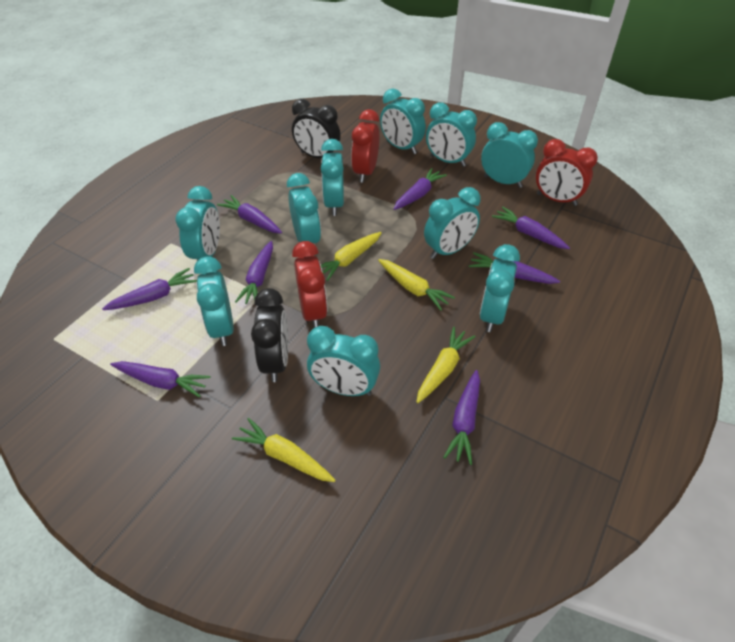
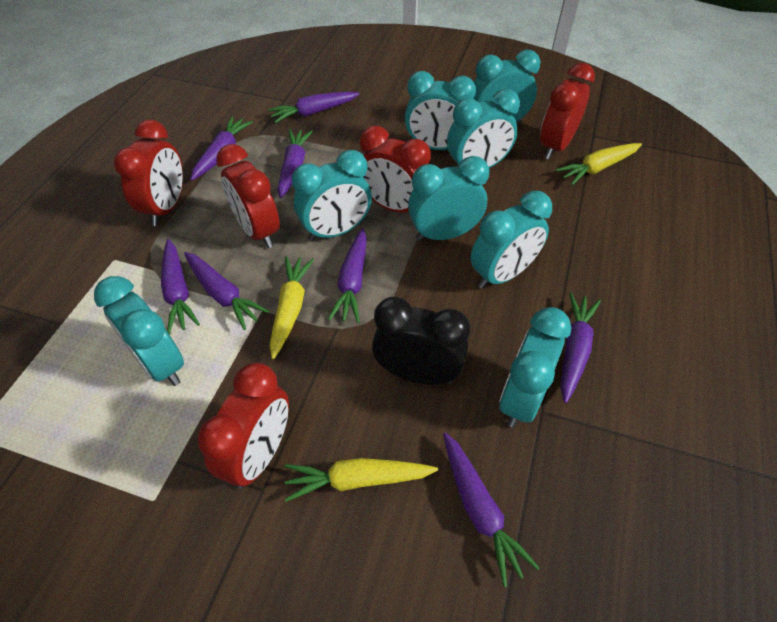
black clock: [251,288,288,382] [292,99,341,158] = 2 -> [372,297,470,385] = 1
red clock: [292,241,328,328] [351,109,379,183] [536,139,598,206] = 3 -> [114,120,183,226] [197,363,289,489] [216,144,280,248] [360,126,431,212] [540,63,595,159] = 5
turquoise clock: [175,186,220,261] [194,256,234,346] [287,173,321,244] [307,326,380,396] [321,139,344,216] [380,88,426,154] [424,187,481,259] [426,102,477,167] [480,244,520,332] [481,122,538,188] = 10 -> [94,276,184,386] [292,150,372,241] [405,71,476,150] [408,156,489,241] [447,89,520,168] [470,191,552,289] [473,50,540,123] [499,307,572,428] = 8
yellow carrot: [232,418,335,482] [321,232,382,281] [378,259,455,310] [416,327,475,403] = 4 -> [270,256,314,359] [285,458,438,502] [556,143,642,185] = 3

